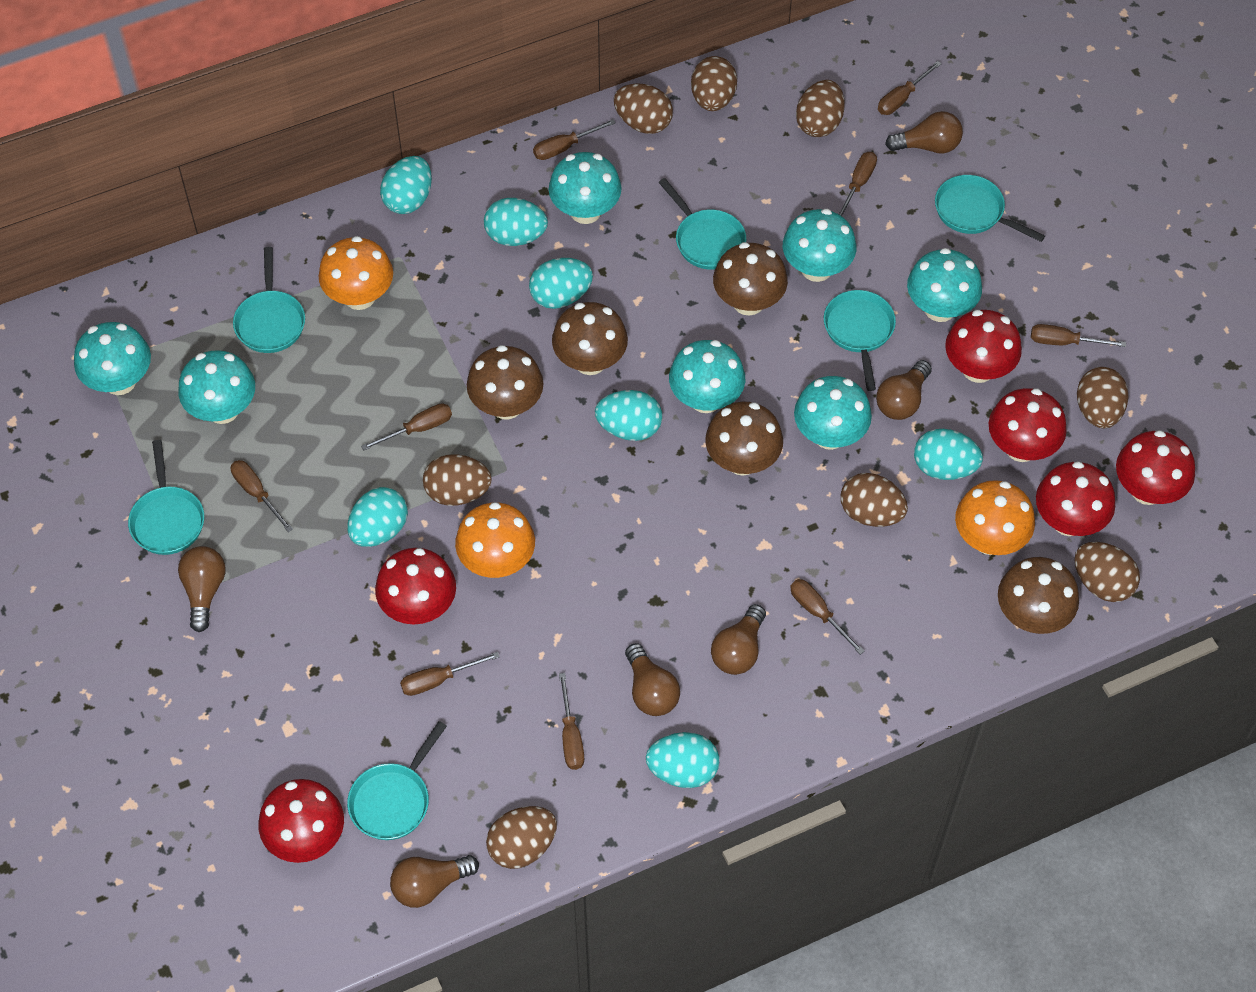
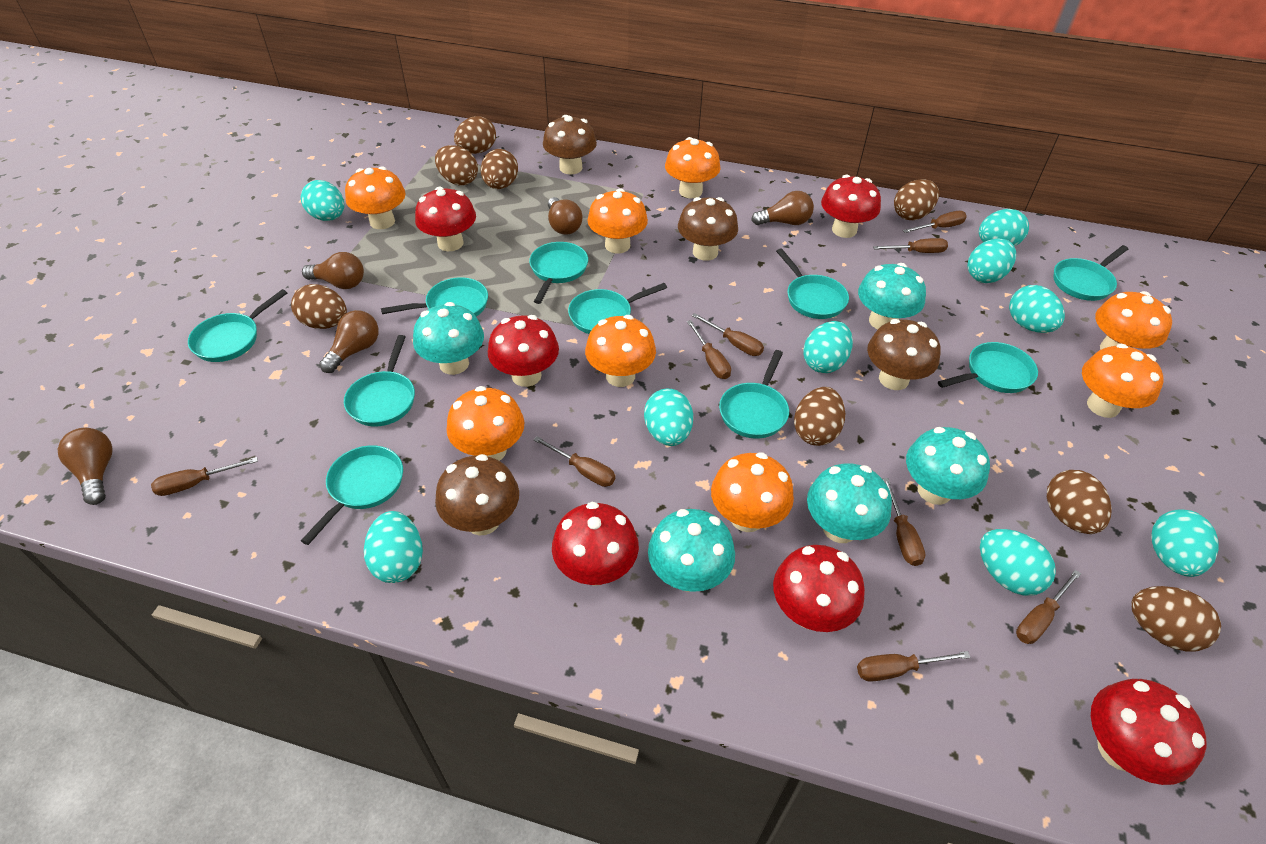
brown light bulb: [178,546,225,632] [390,855,479,908] [625,643,680,716] [711,604,766,675] [876,360,932,420] [885,111,963,153] = 6 -> [57,428,113,505] [302,252,364,289] [319,310,379,373] [548,197,582,235] [751,191,814,225] = 5
brown mushroom: [467,345,543,419] [552,302,628,375] [705,402,783,476] [713,242,788,316] [998,557,1079,634] = 5 -> [435,454,519,535] [543,115,597,175] [678,197,738,261] [867,319,940,390] = 4
orange mushroom: [319,236,393,310] [455,502,535,578] [955,480,1035,555] = 3 -> [345,166,406,229] [446,386,525,461] [585,315,656,387] [587,188,648,254] [665,137,721,198] [711,452,794,532] [1082,344,1164,418] [1095,291,1172,350] = 8
turquoise egg: [347,487,408,547] [380,156,432,214] [484,198,548,246] [529,258,593,309] [595,390,662,441] [646,732,719,788] [914,429,983,480] = 7 -> [301,180,344,221] [364,511,423,583] [644,389,693,446] [803,321,853,373] [968,238,1016,283] [979,209,1029,246] [980,529,1056,596] [1009,285,1065,333] [1151,509,1219,577] = 9
turquoise mushroom: [74,322,151,395] [178,350,255,424] [549,152,622,224] [669,340,745,413] [783,209,856,282] [794,376,872,450] [907,248,982,322] = 7 -> [413,302,484,375] [648,509,735,592] [807,463,892,543] [858,263,926,329] [906,427,990,505] = 5
turquoise pan: [128,440,204,555] [233,247,305,353] [347,721,447,840] [658,178,746,270] [824,290,896,391] [935,175,1045,242] = 6 -> [188,289,287,362] [301,445,403,545] [344,335,415,426] [381,277,488,317] [529,242,588,304] [568,283,667,334] [719,350,789,439] [776,248,849,319] [938,342,1038,393] [1054,245,1128,301] = 10

